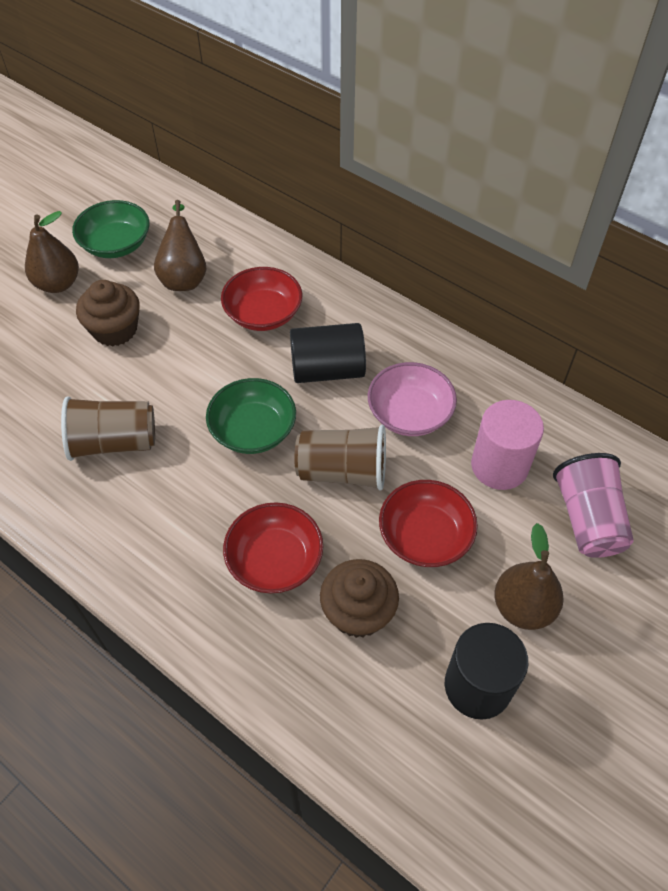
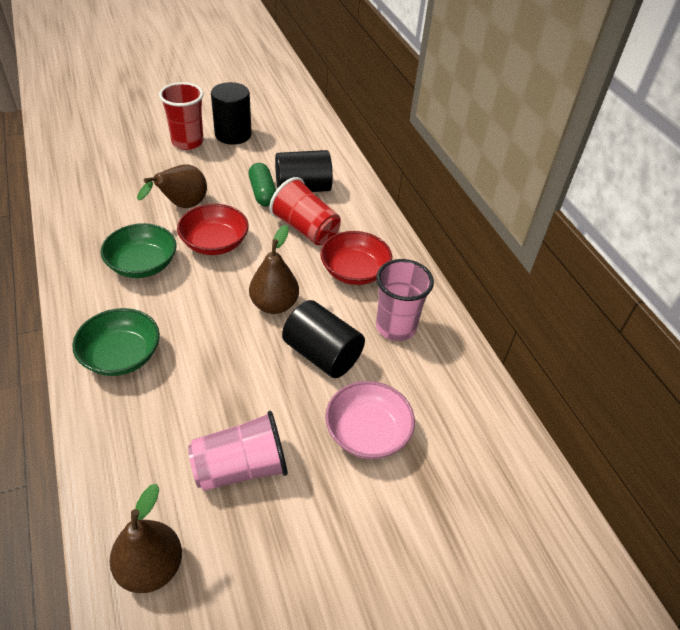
black cylinder: [290,323,366,383] [445,623,528,720] = 2 -> [211,82,252,145] [275,150,333,192] [282,300,365,378] = 3
brown cup: [61,397,155,461] [294,425,386,491] = 2 -> none = 0
brown cupcake: [76,280,140,347] [320,559,399,638] = 2 -> none = 0
green capsule: none = 0 -> [248,163,276,206] = 1
pink cup: [553,453,634,558] = 1 -> [188,411,288,491] [376,259,434,341] = 2
pink cylinder: [471,400,544,490] = 1 -> none = 0
red bowl: [221,267,302,331] [223,502,323,594] [379,480,478,567] = 3 -> [177,204,249,255] [320,231,392,285] = 2
red cup: none = 0 -> [159,82,203,150] [269,177,341,245] = 2

